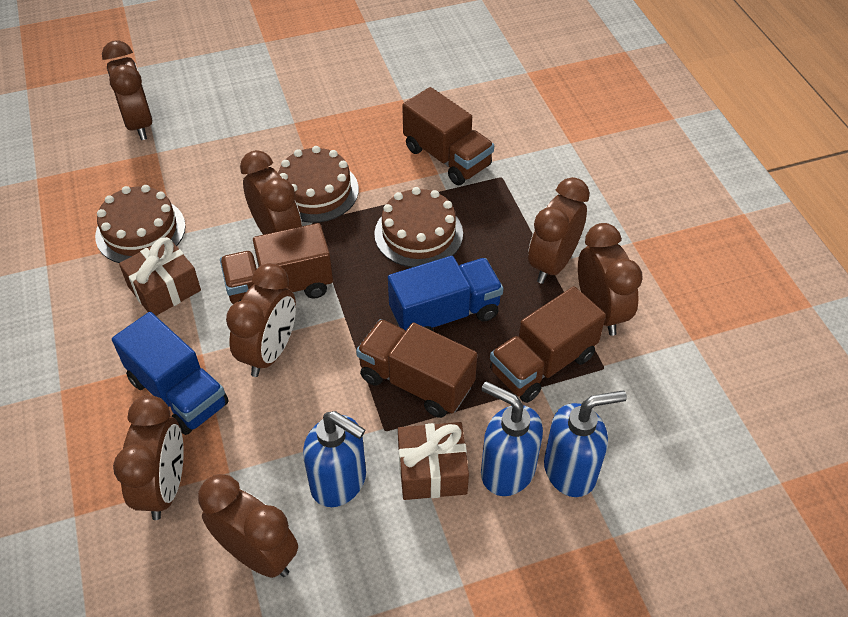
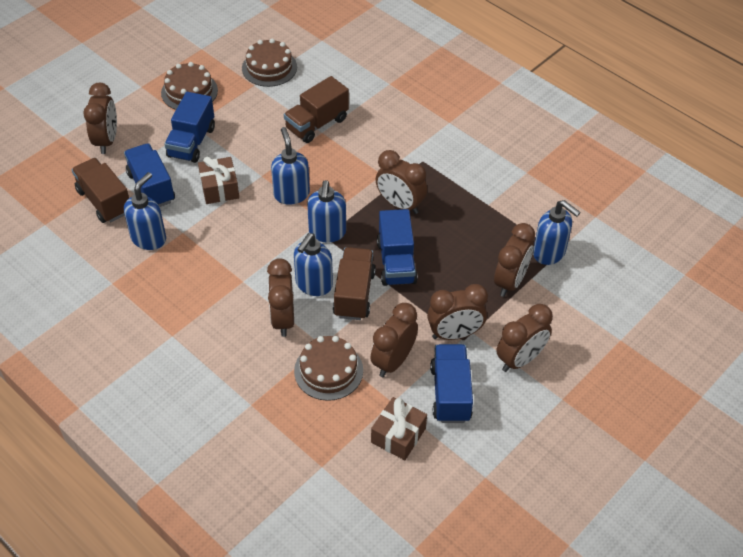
blue soap dispenser: [303,411,366,507] [481,381,543,496] [544,391,627,497] = 3 -> [124,172,166,250] [271,127,310,204] [294,233,333,296] [307,180,346,243] [533,200,580,265] = 5
blue truck: [112,312,229,435] [388,256,503,331] = 2 -> [124,144,175,207] [164,92,215,163] [377,209,418,286] [430,344,473,423] = 4
brown truck: [220,223,333,304] [356,319,477,418] [402,87,494,185] [490,286,606,403] = 4 -> [72,158,129,223] [284,76,349,143] [333,247,376,320] = 3

